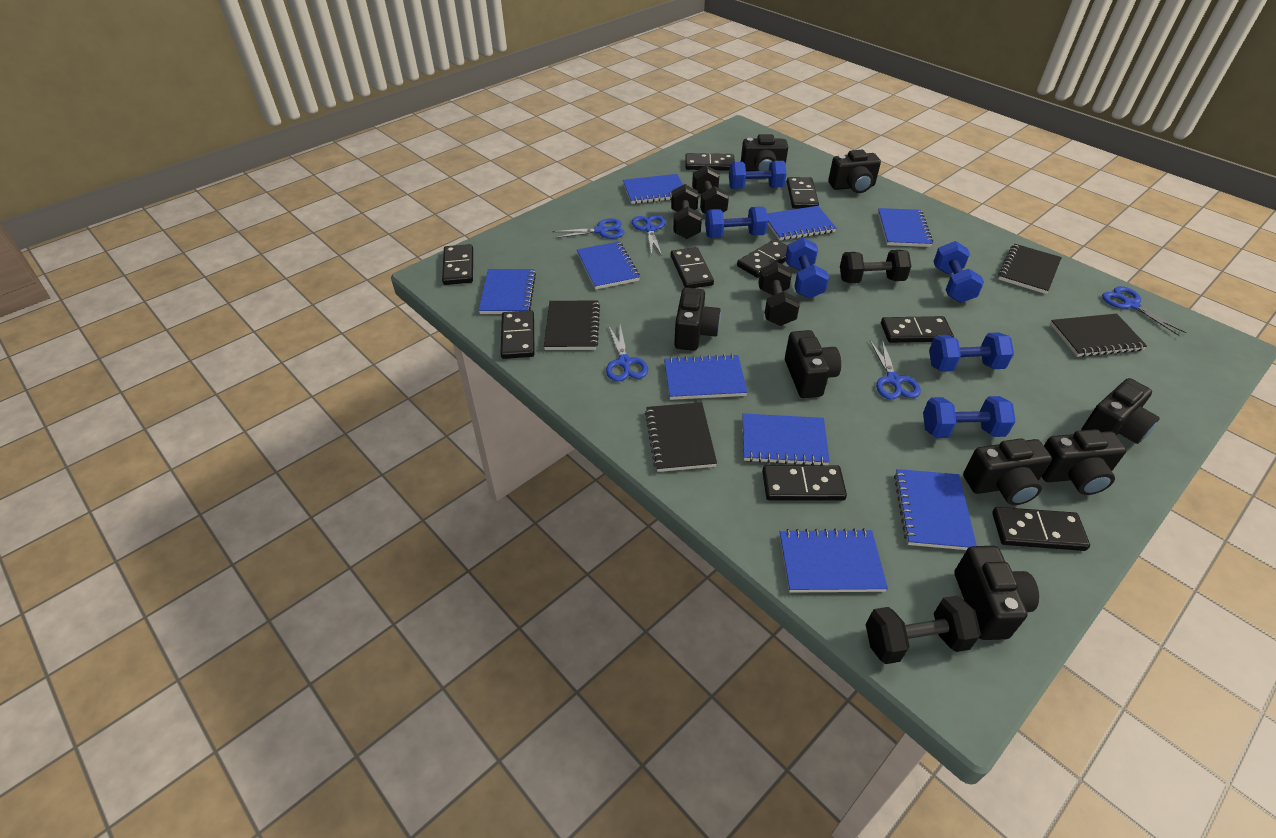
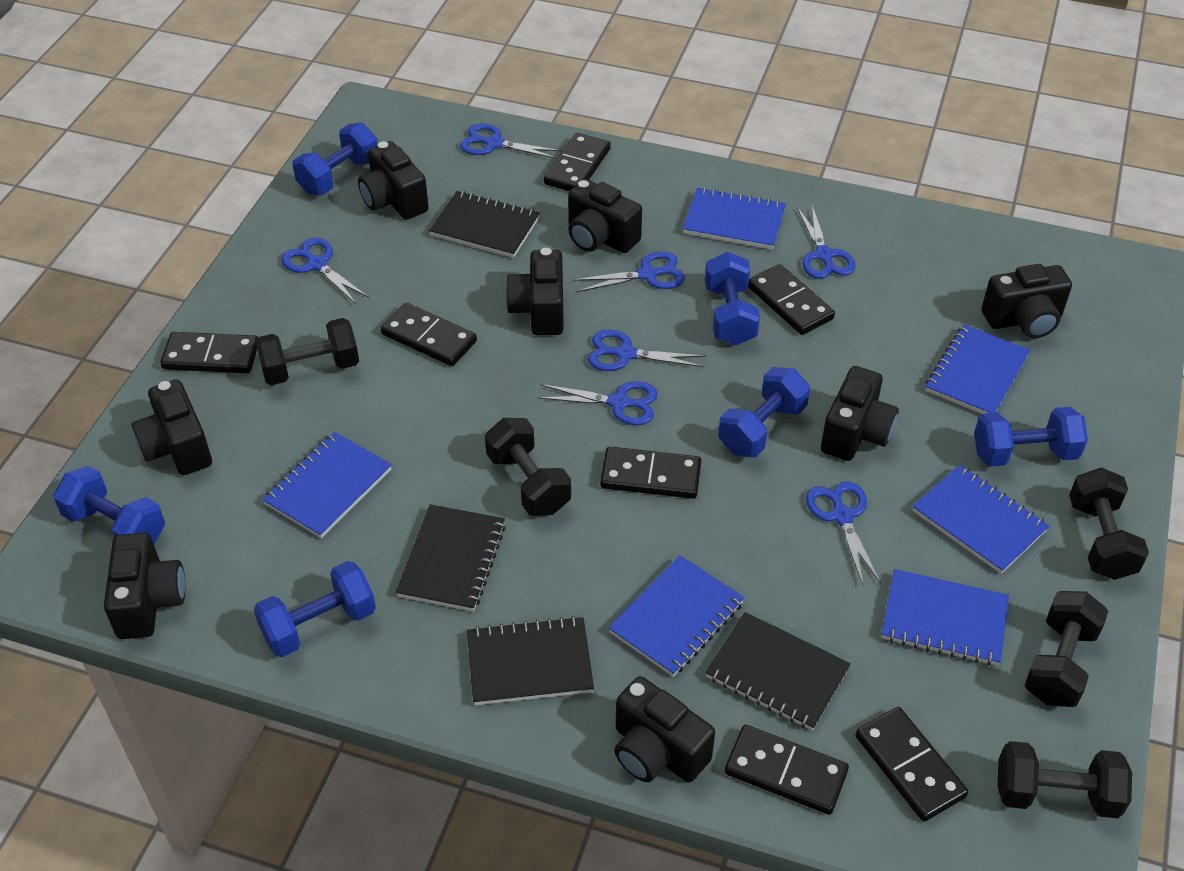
black domino: [442,244,473,285] [500,310,535,359] [671,247,714,288] [685,153,735,171] [737,239,787,278] [762,465,847,501] [787,177,819,209] [881,316,954,343] [992,507,1090,551] = 9 -> [160,332,258,373] [381,303,477,366] [544,133,611,191] [600,447,701,499] [725,725,849,815] [748,264,835,335] [855,707,968,822] = 7
blue notebook: [478,269,536,314] [577,241,640,290] [623,174,683,204] [664,354,747,400] [742,413,830,465] [767,206,836,241] [779,528,888,593] [878,208,933,247] [894,469,977,550] = 9 -> [262,432,392,538] [608,555,744,677] [683,187,786,250] [882,569,1009,666] [913,465,1049,574] [925,324,1030,414] = 6
blue scissors: [552,218,624,239] [606,325,648,382] [632,215,665,256] [870,340,921,400] [1102,286,1186,336] = 5 -> [281,237,369,304] [460,123,562,159] [537,381,658,425] [573,251,685,292] [588,330,705,371] [797,206,856,279] [806,481,881,585] = 7

